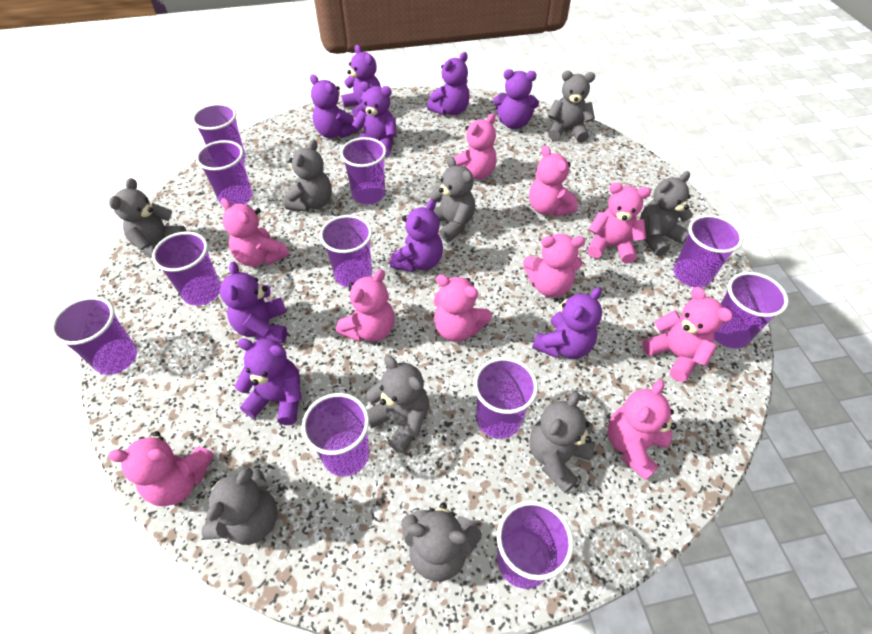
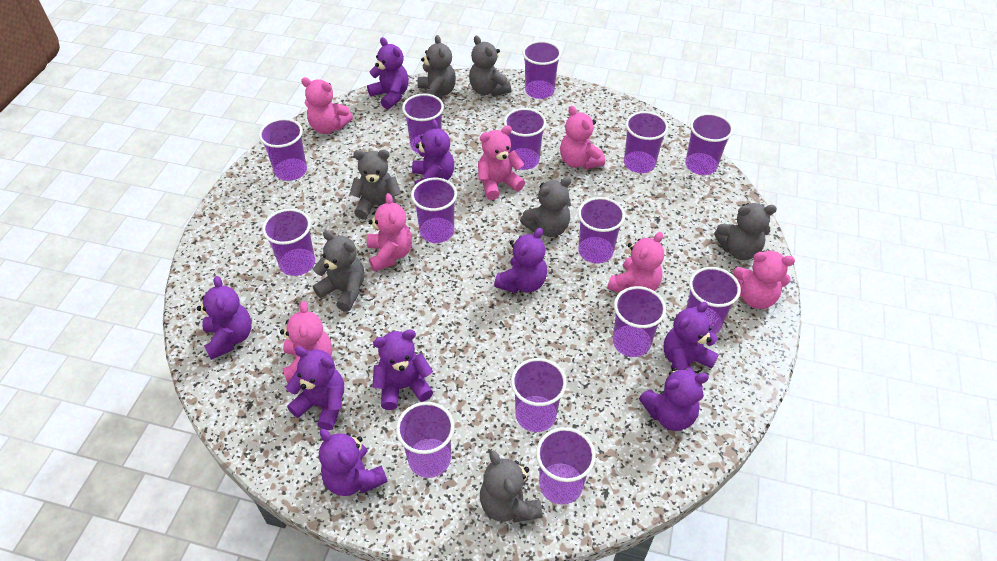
grey teddy bear: [109,178,186,258] [201,468,278,545] [284,139,332,212] [366,356,429,454] [401,503,482,582] [429,156,475,242] [530,392,595,493] [548,71,595,143] [640,171,693,256] = 9 -> [313,230,365,312] [349,150,401,219] [417,35,456,100] [469,36,511,96] [480,451,542,523] [520,177,571,237] [714,203,777,260] = 7
pink teddy bear: [108,431,214,506] [221,198,289,267] [336,269,395,342] [434,275,492,342] [453,113,497,180] [523,234,585,297] [529,146,578,216] [587,182,651,264] [608,380,677,481] [642,287,733,382] = 10 -> [280,301,332,383] [301,77,353,134] [367,193,412,272] [478,125,525,200] [560,106,605,169] [607,232,664,293] [733,250,795,309] = 7
purple cup: [51,297,137,375] [152,231,221,306] [192,103,246,160] [196,140,253,205] [302,393,370,477] [320,215,372,288] [340,137,386,205] [474,357,538,439] [497,501,573,589] [673,215,743,287] [714,272,788,349] = 11 -> [259,118,307,181] [262,209,315,276] [396,402,454,478] [402,93,444,154] [411,178,457,243] [504,108,546,170] [511,358,567,432] [522,41,561,99] [536,427,596,505] [578,197,625,264] [613,286,666,357] [624,111,668,173] [685,113,733,175] [686,267,741,334] = 14

